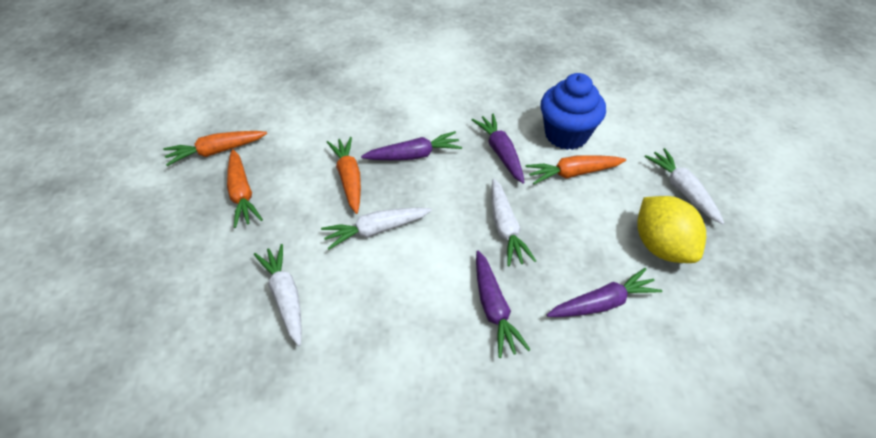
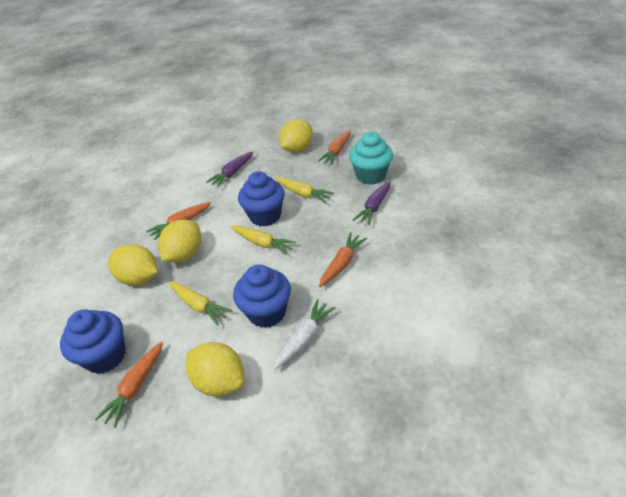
blue cupcake: [541,73,606,150] = 1 -> [60,309,126,374] [233,265,291,328] [238,171,285,227] = 3
purple carrot: [361,131,462,160] [472,114,525,184] [476,251,530,358] [547,268,662,317] = 4 -> [206,151,253,187] [353,181,391,225] = 2
turquoise cupcake: none = 0 -> [349,132,393,185] = 1
white carrot: [254,244,302,346] [321,207,432,250] [491,179,536,266] [645,148,724,225] = 4 -> [274,299,335,369] = 1
yellow carrot: none = 0 -> [168,281,232,325] [231,225,296,255] [275,177,334,203] = 3
yellow lemon: [637,196,706,263] = 1 -> [108,244,158,286] [158,220,202,262] [186,342,245,396] [279,119,313,152] = 4

